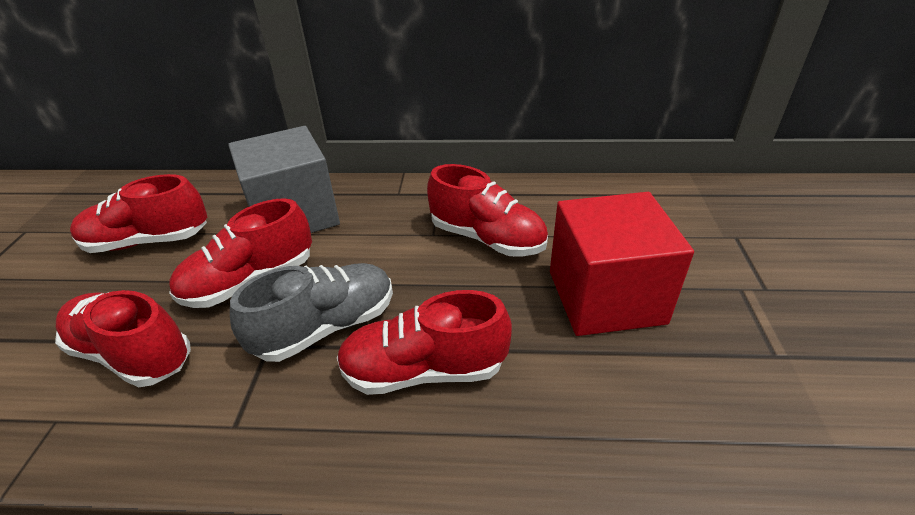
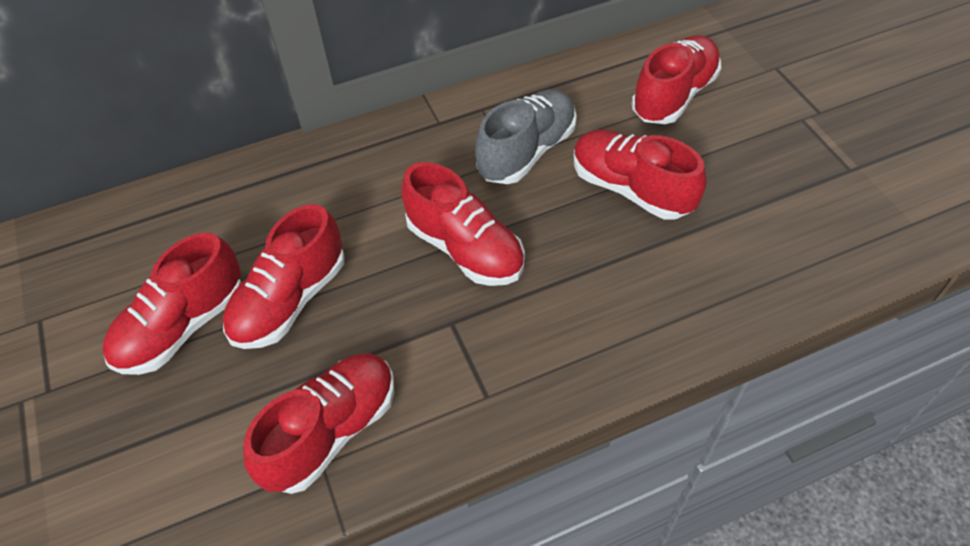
grey cube: [228,126,340,233] = 1 -> none = 0
red cube: [550,192,694,336] = 1 -> none = 0
red shoe: [55,290,191,387] [70,174,207,253] [169,198,312,308] [337,290,512,395] [427,164,548,256] = 5 -> [103,233,241,375] [223,204,345,349] [243,353,394,494] [401,162,525,286] [574,129,707,220] [631,35,721,124] = 6

